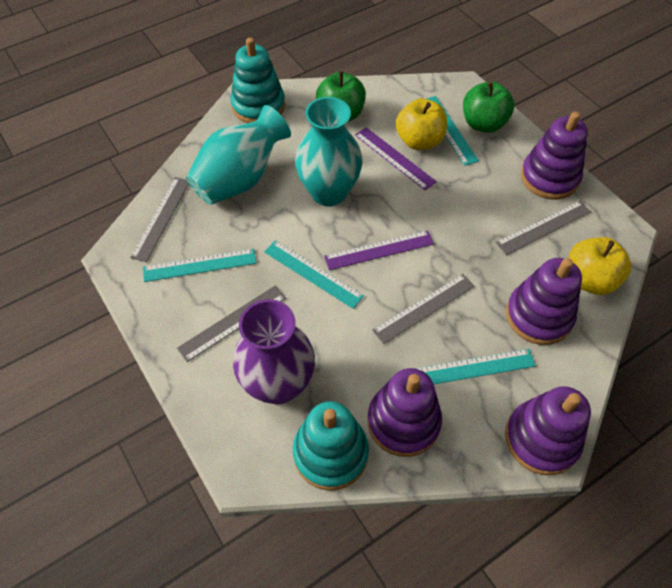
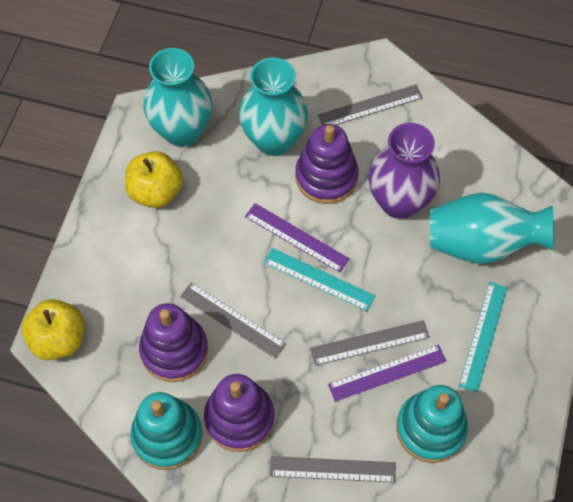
green apple: [316,71,366,121] [463,81,514,133] = 2 -> none = 0
purple stacking toy: [367,368,442,457] [505,386,591,475] [506,258,582,345] [521,112,588,200] = 4 -> [139,303,208,382] [204,374,274,452] [295,124,358,204] = 3
turquoise ruler: [143,249,256,282] [264,240,364,309] [415,349,536,384] [426,96,479,166] = 4 -> [264,248,375,311] [459,282,507,392] = 2
turquoise vase: [186,105,291,205] [295,97,363,207] = 2 -> [144,48,212,147] [239,57,308,156] [430,193,554,264] = 3

